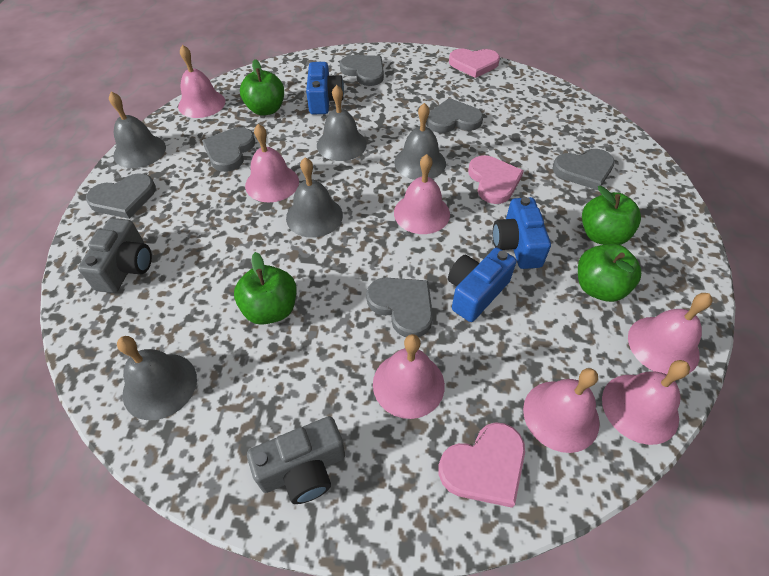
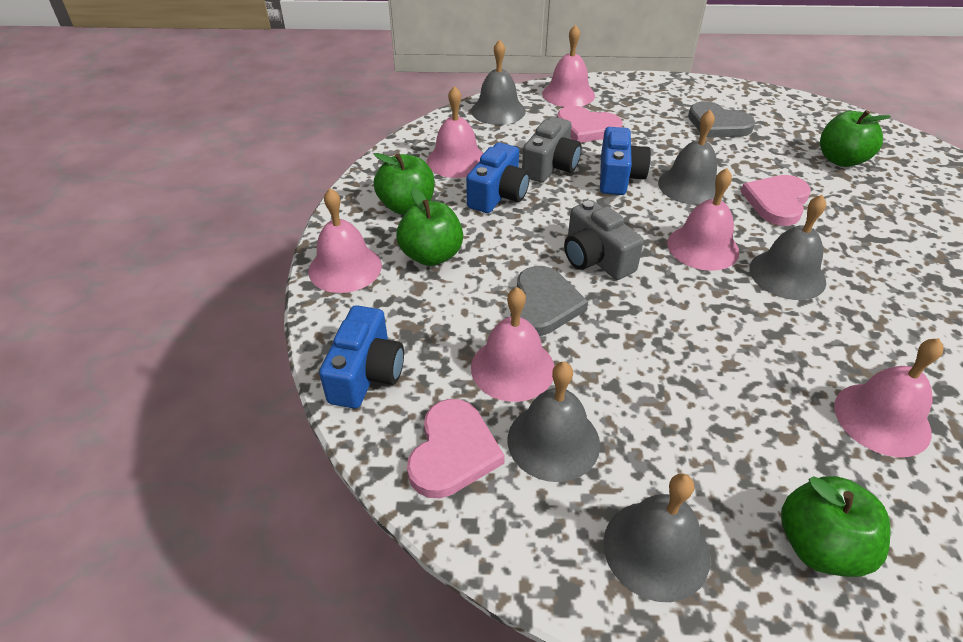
grey heart: [86,173,156,219] [202,127,255,172] [340,55,384,86] [366,278,433,337] [427,98,483,133] [552,149,615,190] = 6 -> [517,266,588,336] [688,101,755,138] = 2
pink bell: [178,45,225,118] [245,124,299,202] [373,334,445,419] [394,154,450,234] [523,368,600,453] [602,360,690,445] [628,293,713,375] = 7 -> [308,188,382,293] [427,86,483,178] [471,287,555,402] [542,24,595,107] [667,168,740,271] [834,338,944,457] = 6

